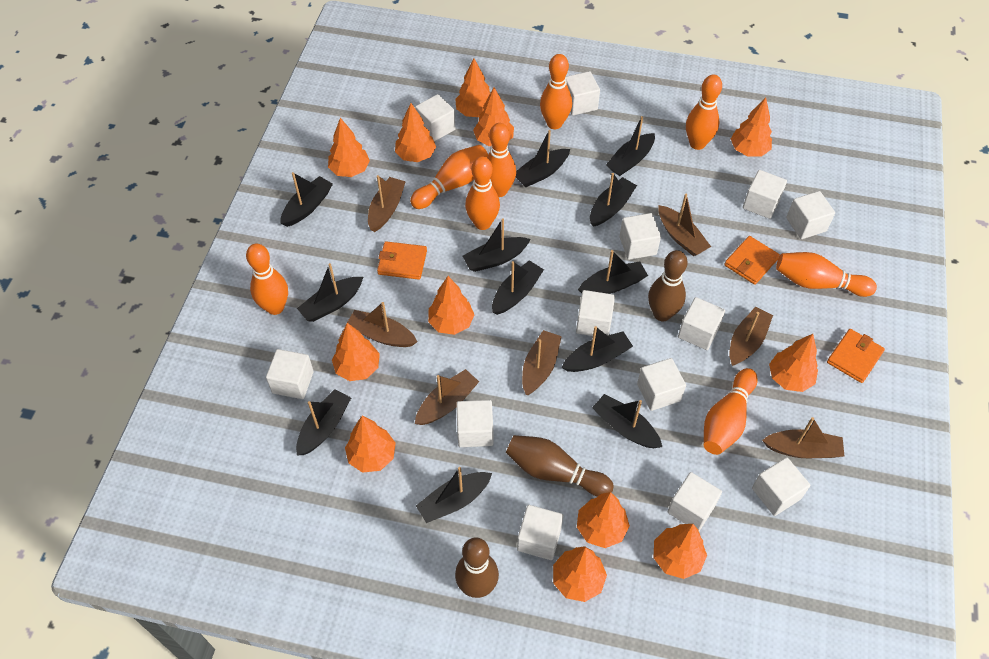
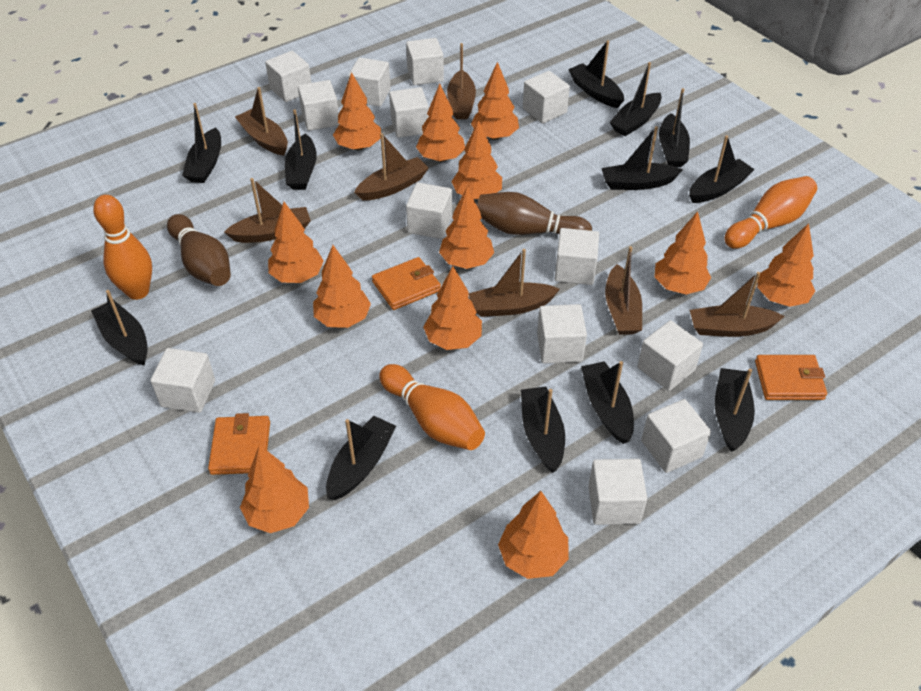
brown bowling pin: [455,537,499,598] [506,435,614,497] [648,250,688,321] = 3 -> [167,214,231,286] [477,192,592,235] = 2
orange bowling pin: [246,243,288,315] [410,145,488,209] [465,156,500,230] [487,123,516,197] [540,54,572,129] [686,75,722,150] [704,368,758,455] [776,252,877,297] = 8 -> [93,195,152,300] [379,364,485,450] [724,176,817,249] = 3

